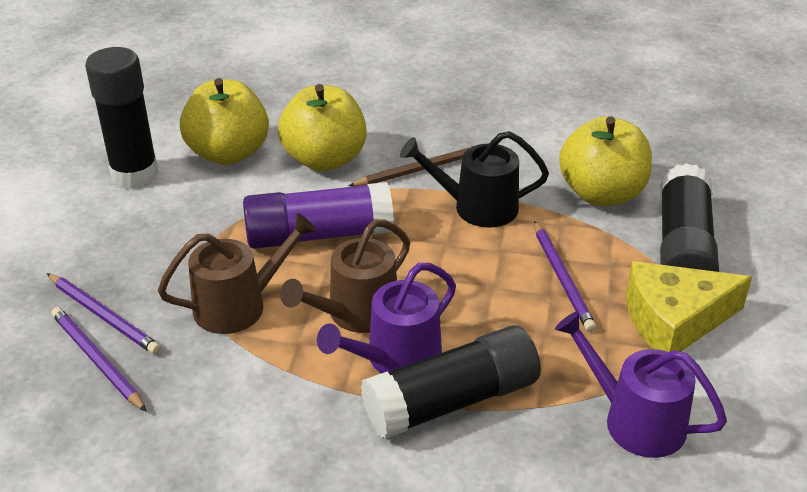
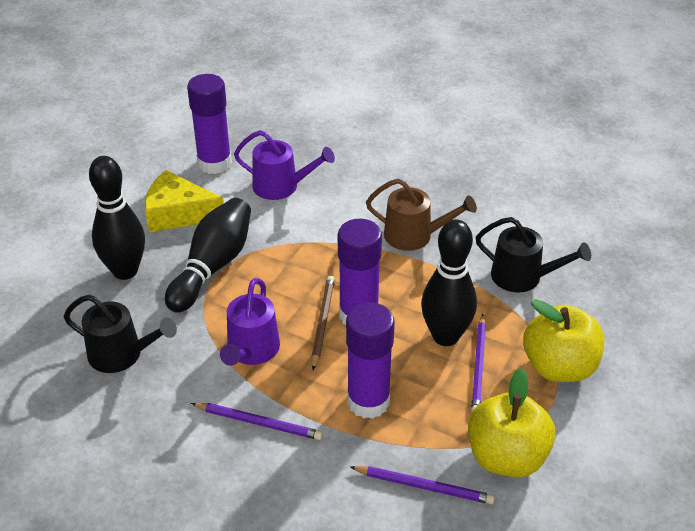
black bowling pin: none = 0 -> [89,156,145,280] [165,198,251,312] [421,219,477,346] = 3
black glue stick: [85,47,159,189] [361,325,541,439] [660,163,719,272] = 3 -> none = 0
black watering can: [400,131,549,228] = 1 -> [64,295,177,373] [476,217,591,292] = 2
brown watering can: [158,213,317,334] [280,219,410,333] = 2 -> [366,179,477,251] = 1
purple glue stick: [243,182,394,249] = 1 -> [187,74,232,174] [338,219,382,325] [346,302,395,419] = 3
yellow apple: [180,78,269,165] [278,84,367,171] [559,116,652,206] = 3 -> [468,368,556,477] [523,299,604,382] = 2

